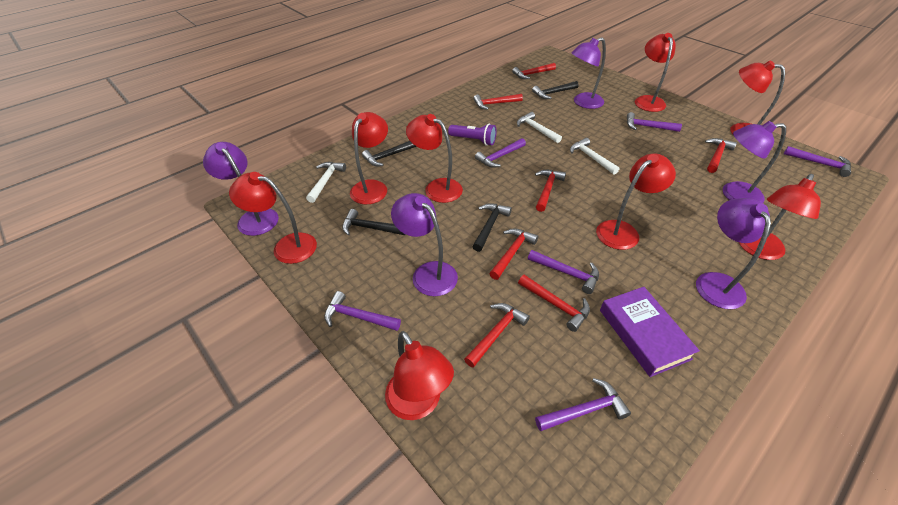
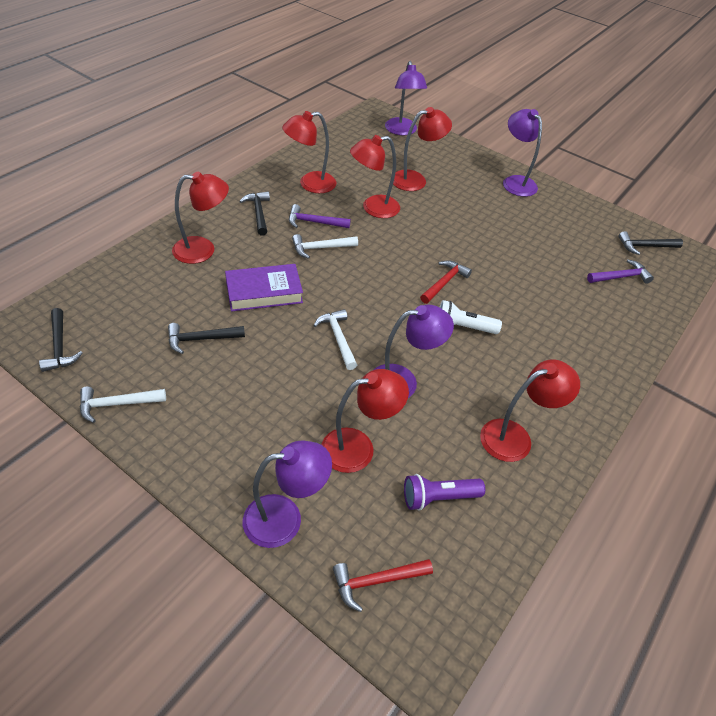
purple hammer: [324,291,401,331] [475,138,526,168] [528,250,599,294] [535,378,631,431] [627,112,682,132] [784,146,851,177] = 6 -> [289,204,351,228] [587,259,654,284] = 2
purple lamp: [203,142,279,236] [391,193,458,296] [572,37,606,109] [696,198,771,309] [723,121,786,203] = 5 -> [243,440,332,548] [374,305,454,398] [385,61,427,135] [503,109,542,197] = 4
red hammer: [464,303,530,368] [473,94,523,110] [489,229,538,280] [512,63,556,79] [518,275,590,332] [535,170,566,212] [705,138,737,173] = 7 -> [333,559,433,612] [420,260,472,304] = 2
red lamp: [229,172,317,264] [350,112,388,204] [385,331,454,420] [406,114,463,203] [596,153,676,250] [635,33,676,112] [730,61,785,134] [739,174,821,260] = 8 -> [172,172,229,264] [282,111,336,193] [321,369,409,473] [350,135,400,218] [393,107,452,191] [480,359,580,462] = 6
white flashlight: none = 0 -> [439,300,502,334] = 1

